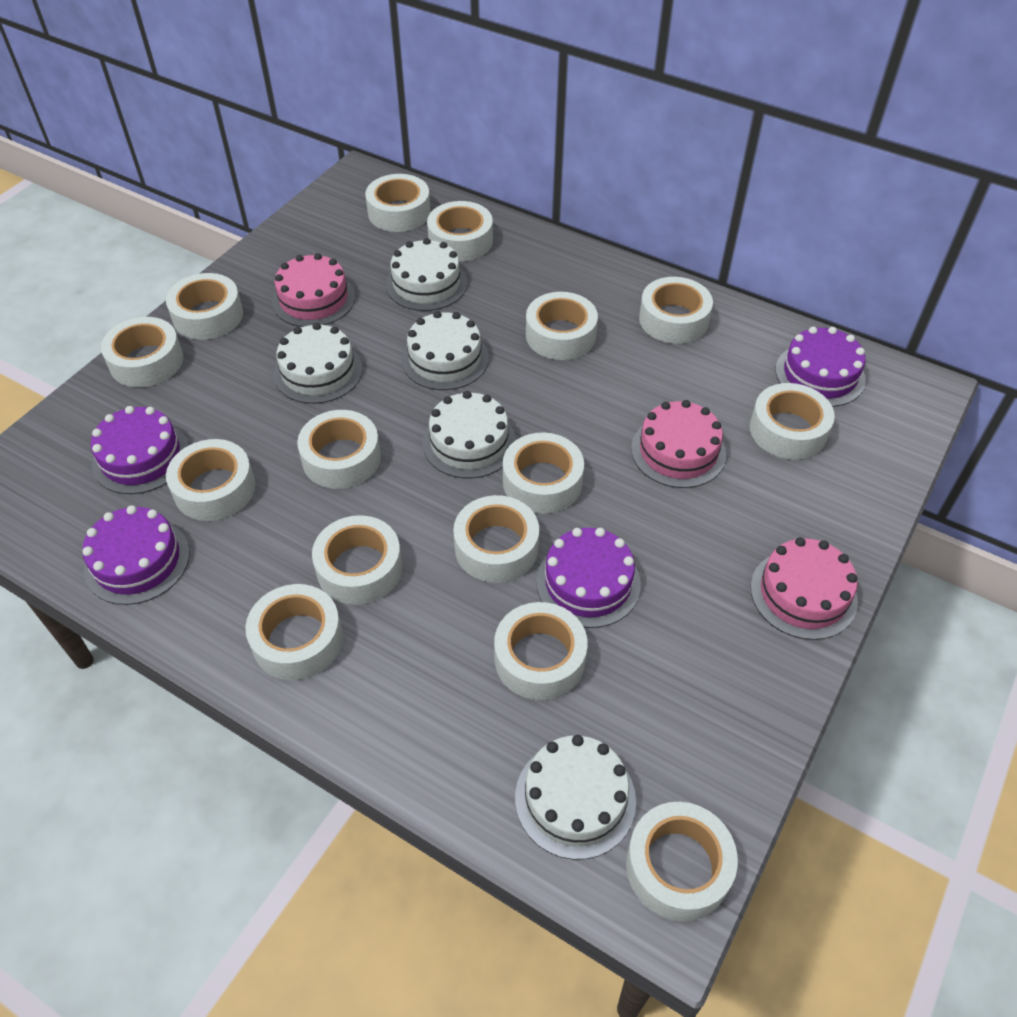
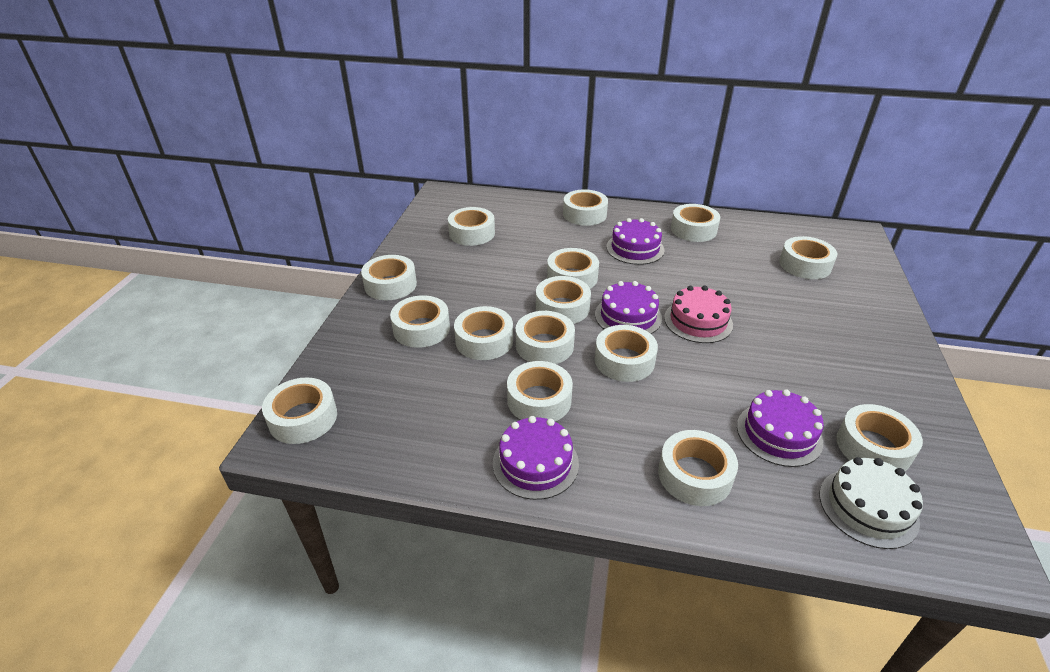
pink cake: [272,253,355,327] [631,400,726,488] [751,537,858,640] = 3 -> [664,286,733,343] = 1
white cake: [274,323,362,404] [386,238,467,311] [402,311,489,390] [423,391,516,478] [515,735,636,860] = 5 -> [820,457,923,549] = 1

